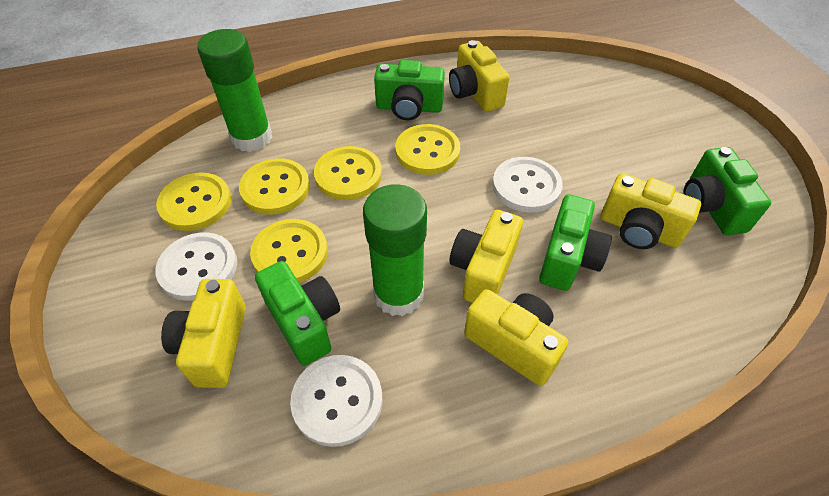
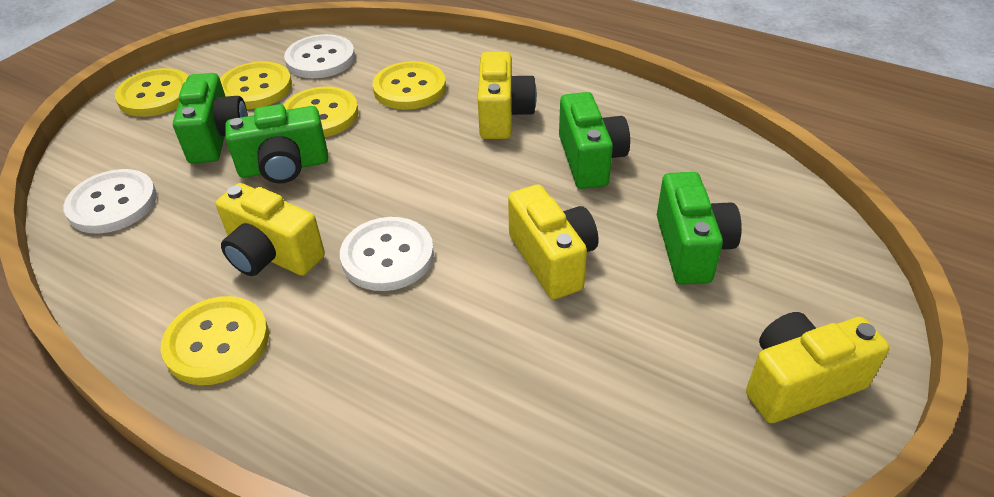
green glue stick: [197,29,272,152] [363,184,427,316] = 2 -> none = 0
yellow camera: [161,279,246,388] [449,40,510,112] [450,210,523,303] [464,289,568,386] [600,173,701,249] = 5 -> [216,183,325,276] [478,52,537,139] [508,184,598,299] [746,312,890,423] = 4

